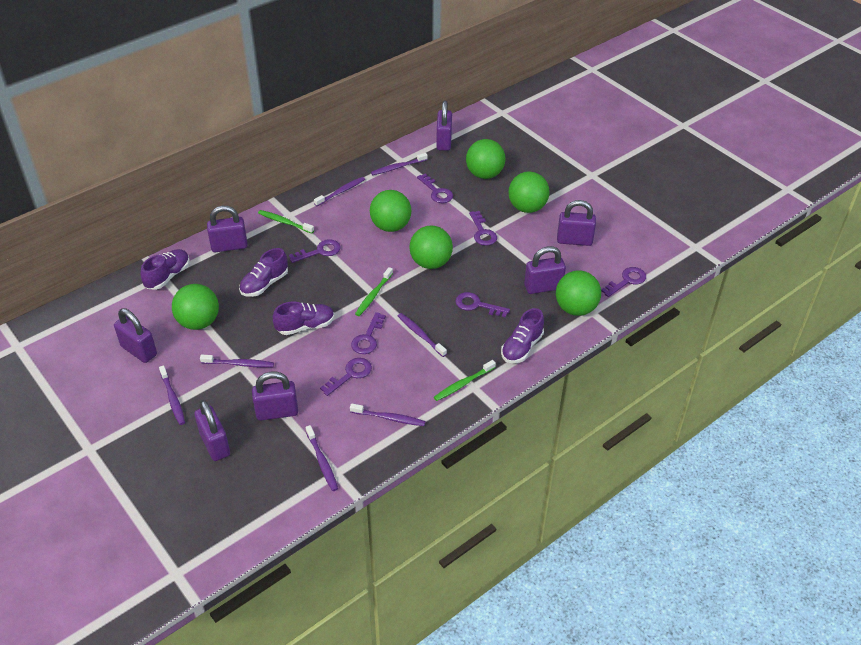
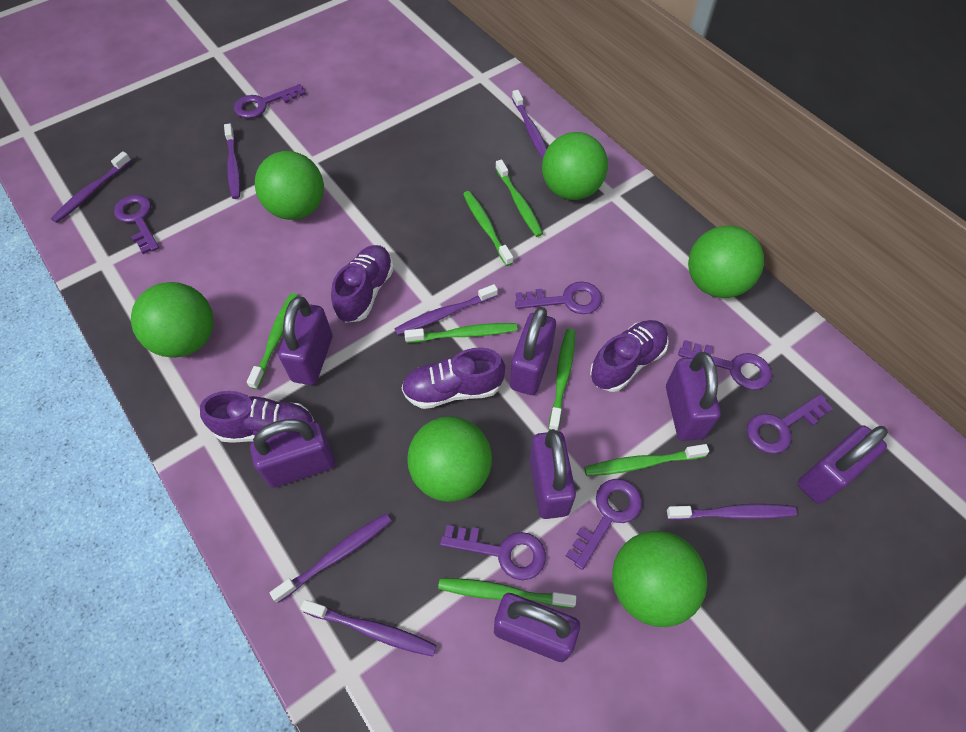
green toothbrush: [258,210,314,234] [355,267,393,316] [434,360,496,401] = 3 -> [247,293,298,389] [404,323,517,343] [438,578,576,608] [463,191,513,266] [495,159,543,237] [549,329,575,431] [584,444,709,476] = 7

